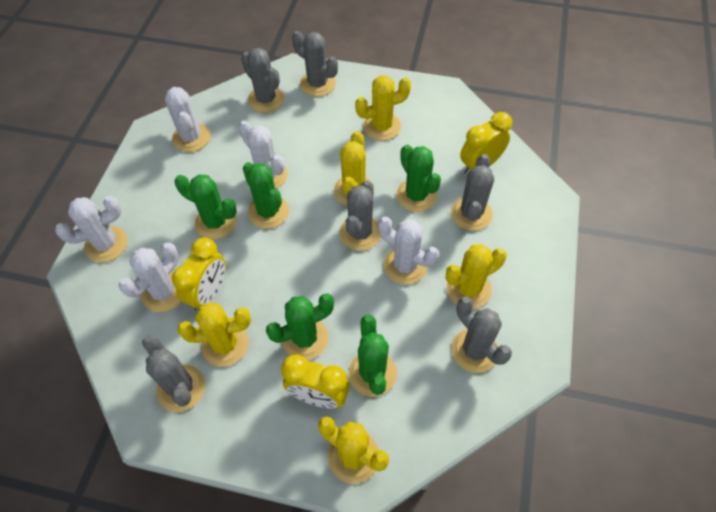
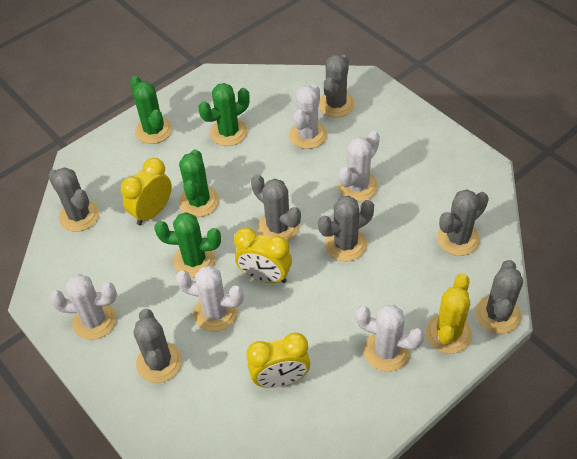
green cactus: [175,175,237,240] [243,162,289,229] [266,293,334,360] [349,315,397,397] [396,145,441,212] = 5 -> [130,76,172,144] [154,212,221,278] [179,149,219,217] [198,83,250,146] = 4
grey cactus: [142,334,205,412] [241,48,284,113] [292,31,338,96] [339,180,381,251] [451,154,494,231] [451,297,512,373] = 6 -> [48,167,99,232] [134,309,182,383] [251,174,301,242] [318,196,374,261] [319,55,355,117] [437,189,489,256] [475,260,523,334] = 7
yellow cactus: [178,302,251,367] [318,416,389,484] [334,131,374,206] [355,75,411,140] [446,244,507,309] = 5 -> [425,273,472,354] = 1

